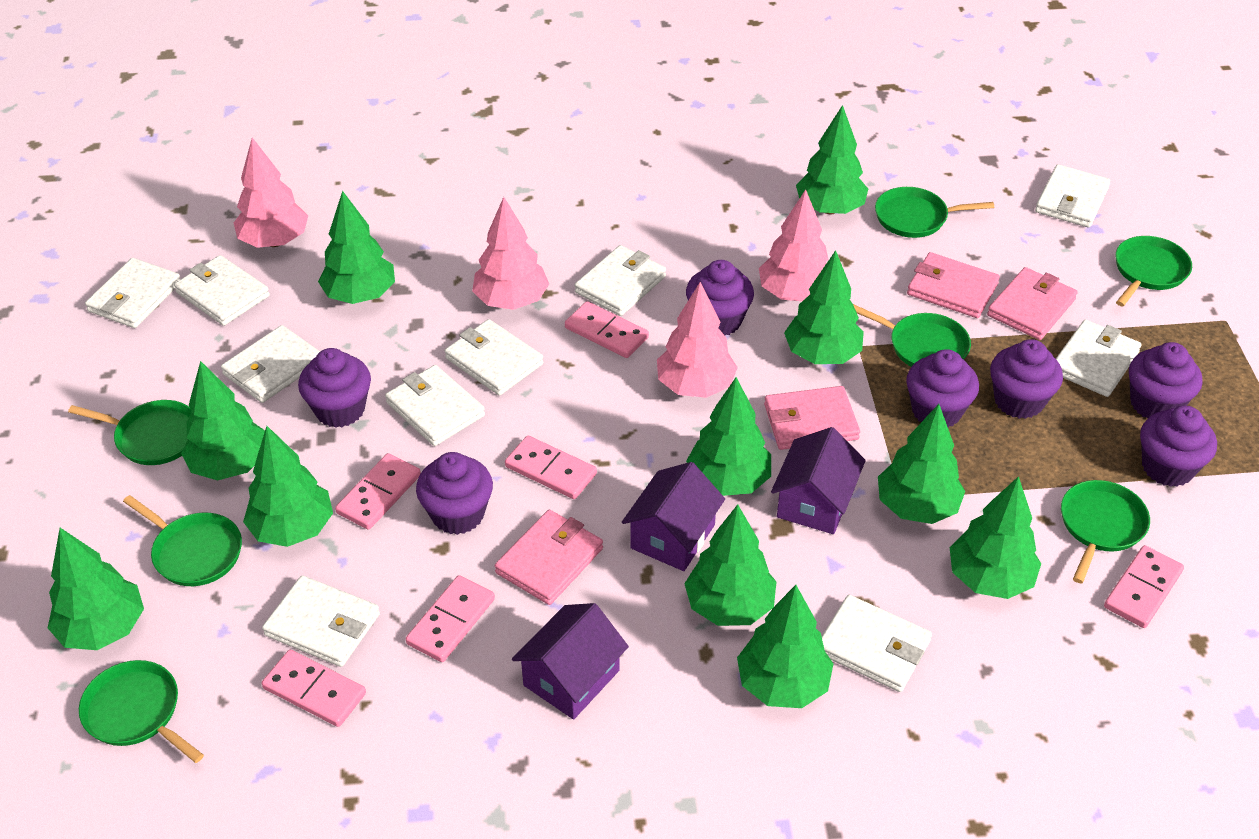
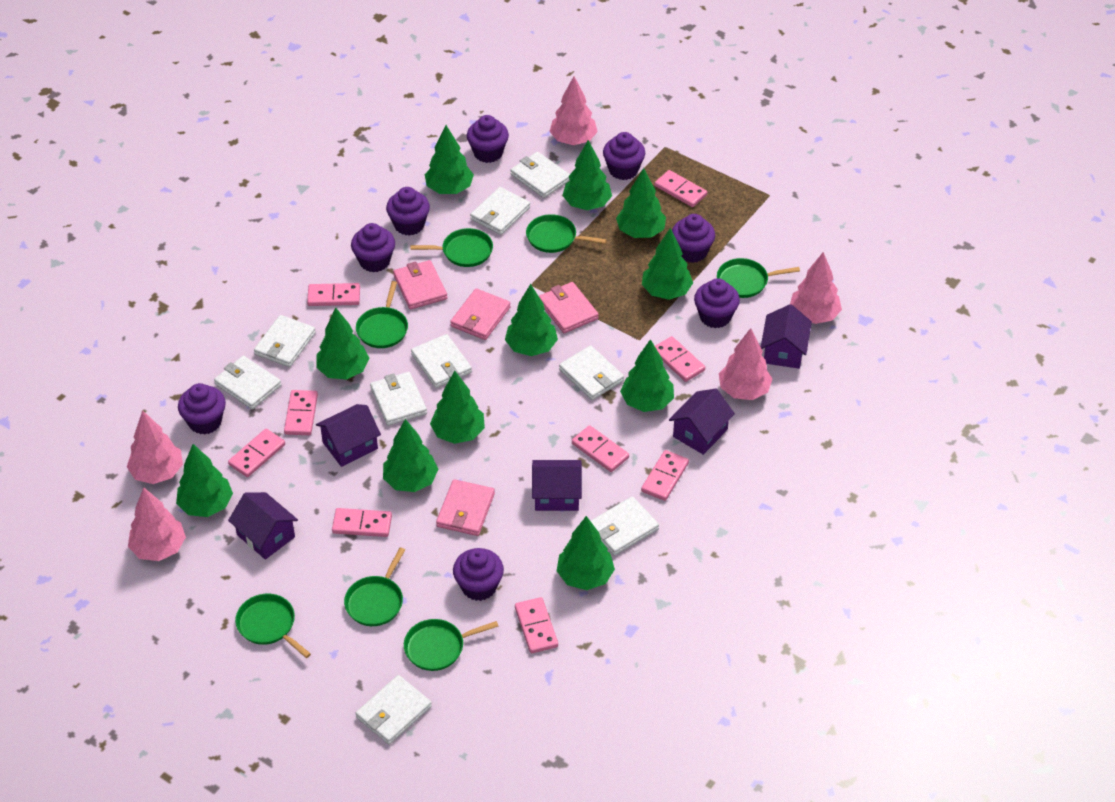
pink domino: [262,650,366,727] [335,453,421,530] [406,575,495,662] [505,435,597,499] [565,301,649,358] [1104,545,1184,628] = 6 -> [228,429,285,477] [284,390,318,435] [307,283,360,306] [332,508,392,537] [515,597,558,653] [572,425,629,472] [641,450,689,501] [655,170,707,207] [655,336,705,382] = 9
pink tree: [234,138,308,248] [472,197,549,310] [657,282,738,398] [759,190,828,301] = 4 -> [127,410,183,484] [128,487,186,561] [549,76,598,145] [719,328,772,400] [790,252,842,324] = 5
purple cupcake: [298,348,371,428] [416,452,493,535] [686,260,754,335] [906,349,979,427] [990,339,1063,419] [1129,342,1202,419] [1140,405,1217,487] = 7 -> [178,383,226,435] [351,223,395,272] [386,187,430,236] [453,548,504,601] [467,115,509,163] [603,132,645,180] [672,214,715,263] [694,278,740,328] = 8
purple house: [512,603,629,720] [622,462,725,571] [771,427,866,534] = 3 -> [228,492,298,560] [316,404,381,467] [532,460,582,511] [669,389,735,455] [761,304,812,369] = 5
white wallet: [85,258,180,328] [174,255,270,326] [221,325,320,403] [262,575,380,667] [385,365,485,446] [445,319,544,396] [575,245,666,316] [822,595,932,692] [1035,164,1110,228] [1056,320,1141,397] = 10 -> [214,356,281,409] [254,315,316,367] [356,675,432,744] [370,372,427,426] [411,334,472,388] [470,187,530,235] [510,152,570,198] [559,345,624,400] [591,496,659,556] = 9

